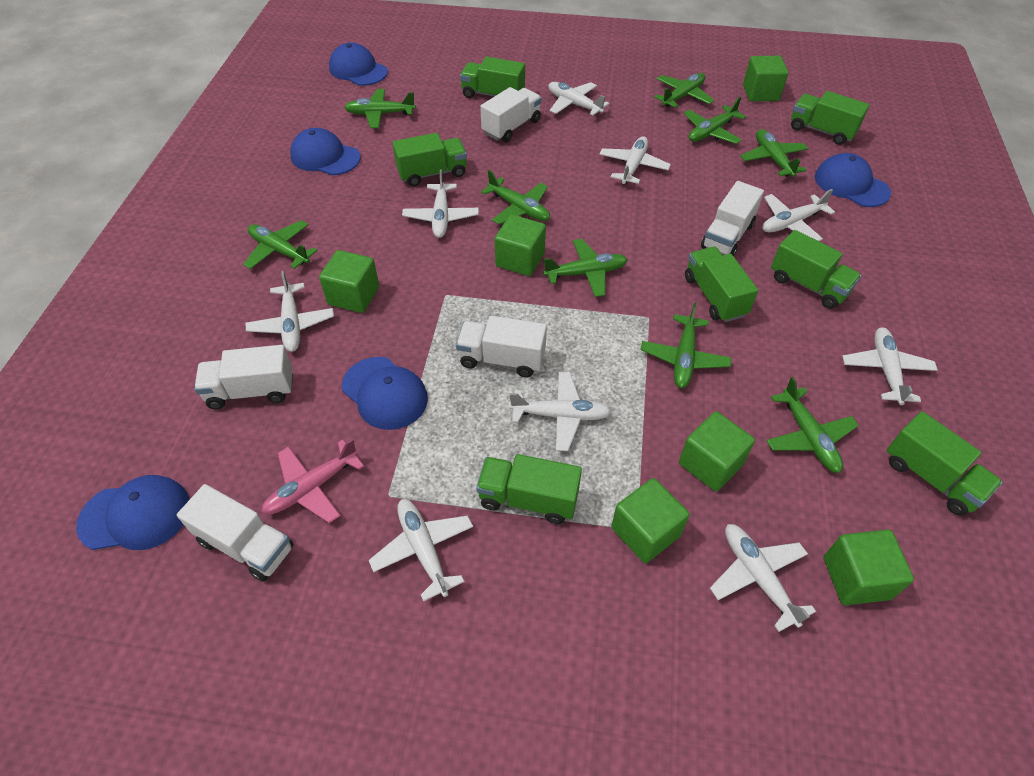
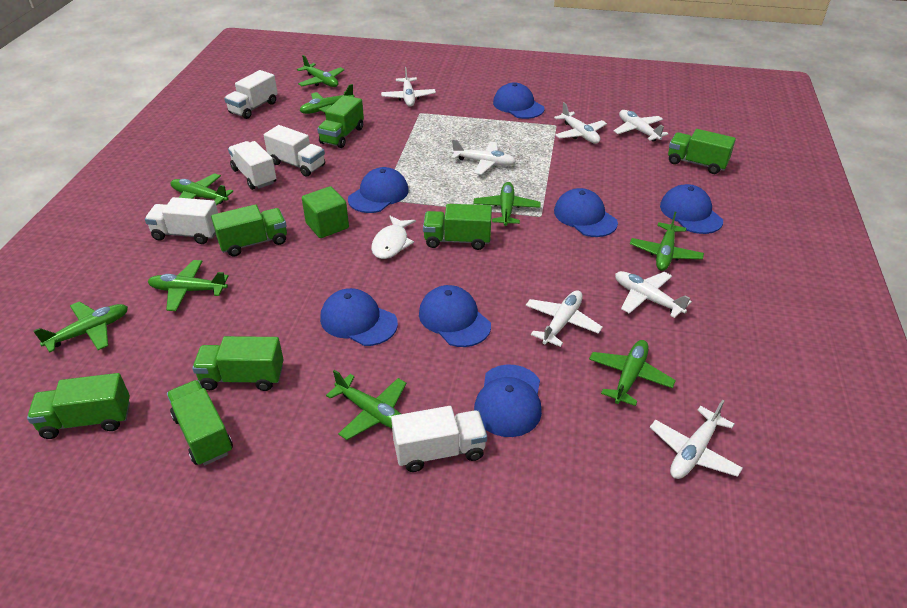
blue cap: [76,475,190,550] [290,128,361,175] [329,43,388,86] [342,357,428,430] [815,153,891,207] = 5 -> [320,288,398,346] [348,167,409,213] [419,285,491,347] [474,365,542,437] [493,83,544,119] [554,188,618,237] [660,184,723,234] = 7
green cube: [319,250,379,313] [495,214,546,276] [611,478,690,563] [679,411,755,491] [743,56,788,101] [824,529,914,605] = 6 -> [302,186,349,238] = 1
pink plane: [261,438,365,523] = 1 -> none = 0
white fish: none = 0 -> [371,216,416,259] = 1
white plane: [246,271,334,352] [369,499,473,602] [402,169,479,238] [509,372,611,451] [548,82,609,116] [599,136,671,184] [710,524,816,632] [762,189,835,241] [842,327,938,405] = 9 -> [381,67,436,107] [451,139,516,175] [526,290,603,347] [554,102,607,144] [614,110,668,142] [615,271,692,318] [650,400,743,479] = 7

